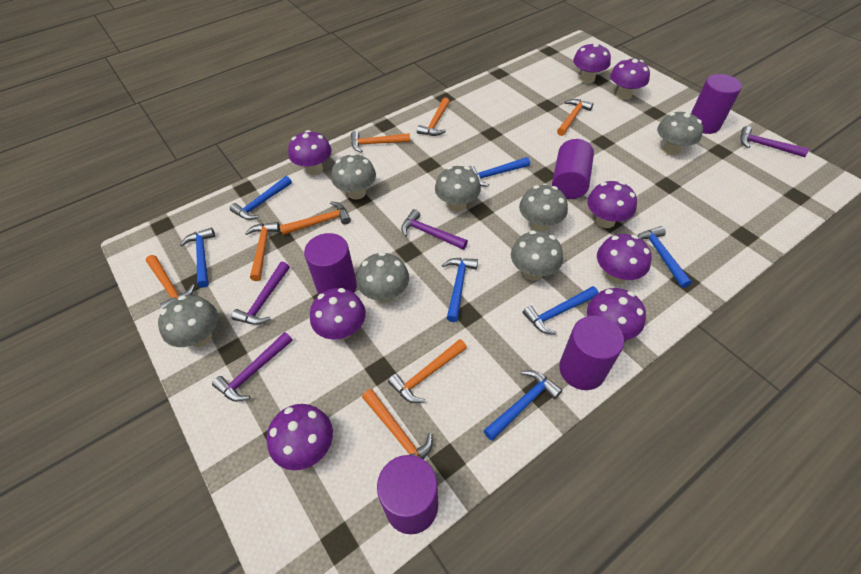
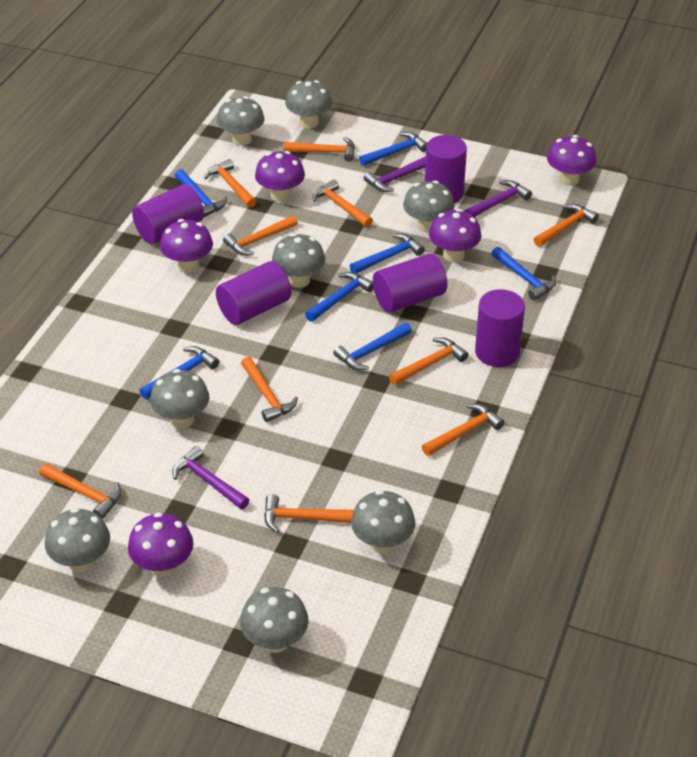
grey mushroom: [158,295,218,347] [331,153,376,200] [356,252,409,303] [435,166,481,212] [511,231,563,281] [519,185,568,232] [657,111,703,155] = 7 -> [45,508,110,572] [150,369,209,428] [217,96,265,146] [240,587,309,653] [272,233,325,288] [285,80,332,128] [351,490,415,554] [403,181,454,233] = 8
orange hammer: [146,255,195,309] [245,222,280,281] [280,201,351,235] [351,131,410,153] [362,389,433,459] [388,339,467,403] [417,98,450,136] [557,99,593,136] = 8 -> [39,463,122,519] [204,159,256,208] [223,215,298,255] [241,357,298,422] [264,494,354,533] [284,137,355,162] [312,180,373,227] [389,337,468,386] [422,404,504,456] [534,204,599,247] = 10
purple hammer: [212,332,293,402] [231,262,290,325] [401,209,468,250] [740,126,809,157] = 4 -> [172,446,249,509] [364,156,426,192] [464,180,532,217] = 3
purple mushroom: [267,404,333,470] [288,130,331,175] [310,288,366,340] [573,42,611,83] [587,181,637,228] [587,288,646,340] [597,234,651,284] [610,58,650,100] = 8 -> [128,512,193,577] [160,219,213,273] [255,151,305,202] [429,209,481,263] [547,135,597,186] = 5

